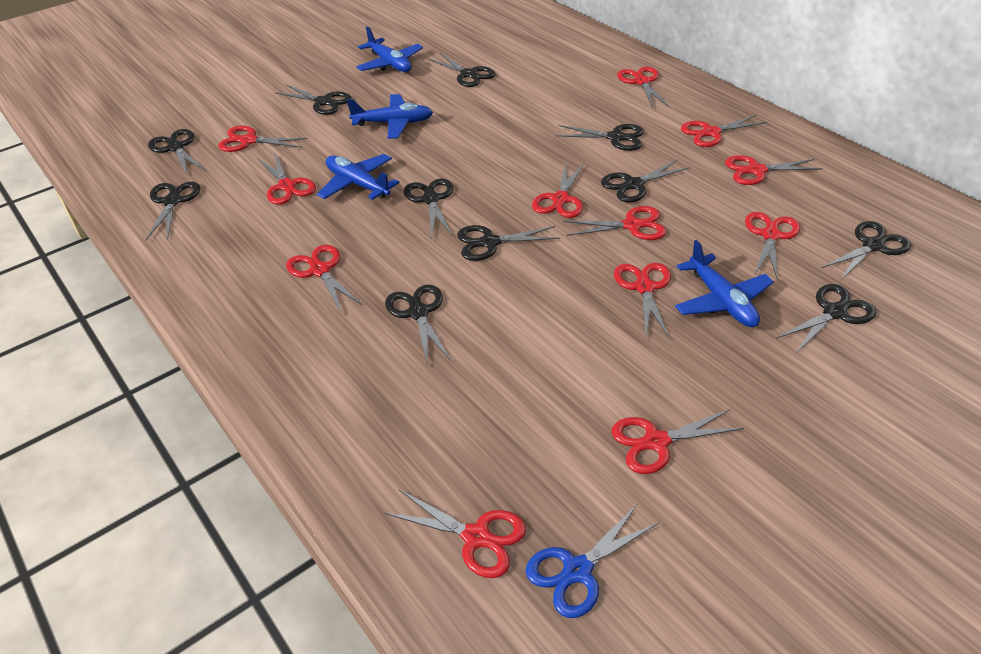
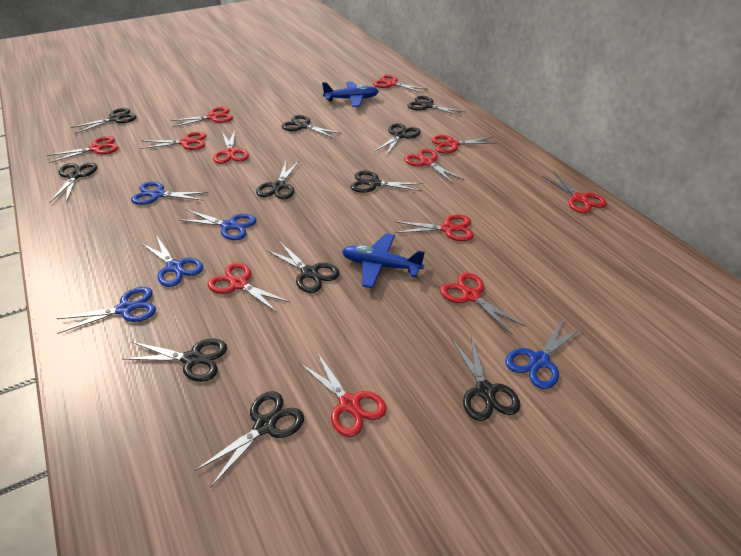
blue plane: [317,154,400,200] [347,94,433,139] [356,26,423,72] [675,240,774,327] = 4 -> [322,81,379,107] [342,233,425,288] = 2
blue scissors: [526,503,660,618] = 1 -> [56,287,156,334] [131,181,209,205] [140,235,203,287] [178,210,257,240] [505,318,582,389] = 5

